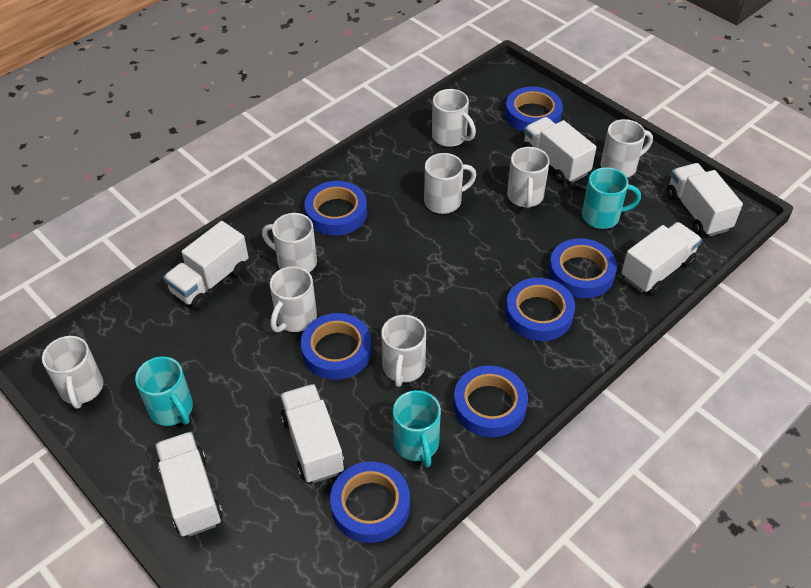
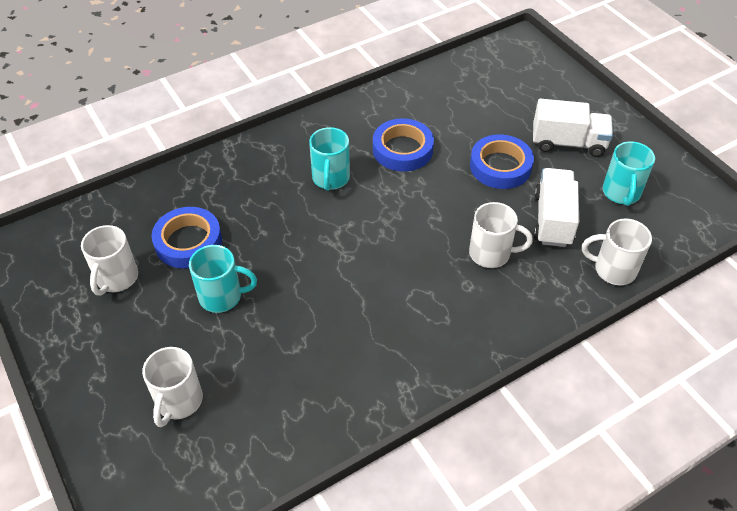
blue tape: [301,313,372,380] [304,181,367,236] [330,461,410,543] [454,366,528,437] [505,87,563,132] [505,278,575,341] [549,238,617,298] = 7 -> [152,207,222,269] [373,118,434,171] [470,134,534,189] = 3
white mug: [42,336,103,409] [262,213,317,273] [270,266,317,333] [381,315,426,387] [424,153,476,214] [432,89,476,147] [507,147,550,208] [600,119,653,178] = 8 -> [81,225,138,296] [142,347,203,427] [469,202,533,268] [582,218,652,285] = 4
white truck: [155,432,223,537] [163,221,249,309] [280,384,345,483] [523,117,596,184] [621,222,702,295] [667,163,743,237] = 6 -> [533,99,613,157] [534,168,579,247] = 2

